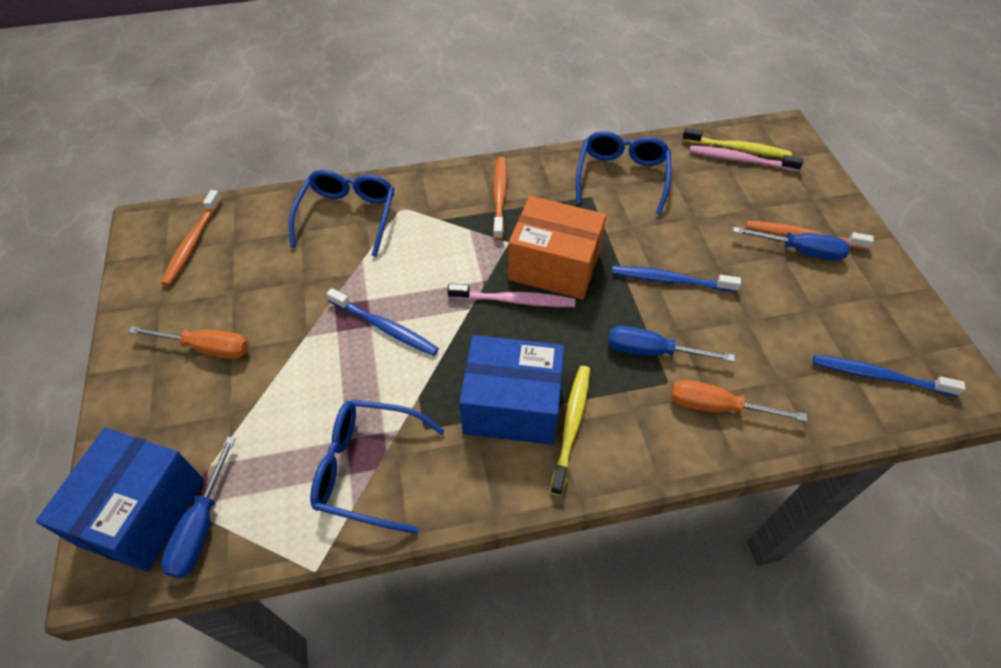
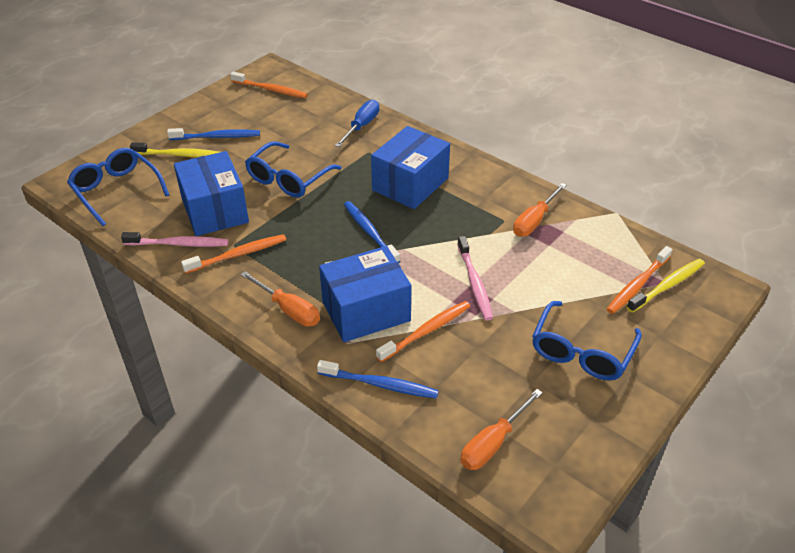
blue box: [36,428,204,572] [459,335,565,445] = 2 -> [174,151,249,236] [319,246,412,342] [371,126,450,209] = 3
blue screwdriver: [161,437,236,578] [608,326,735,362] [733,227,850,261] = 3 -> [335,100,379,147] = 1
orange box: [508,196,606,299] = 1 -> none = 0
orange screwdriver: [128,326,249,359] [671,380,807,422] = 2 -> [240,271,320,327] [460,389,543,470] [513,183,566,237] = 3
orange toothbrush: [161,190,222,286] [493,157,507,240] [746,221,874,250] = 3 -> [181,234,286,274] [230,72,308,98] [376,301,471,362] [607,246,673,314] = 4

